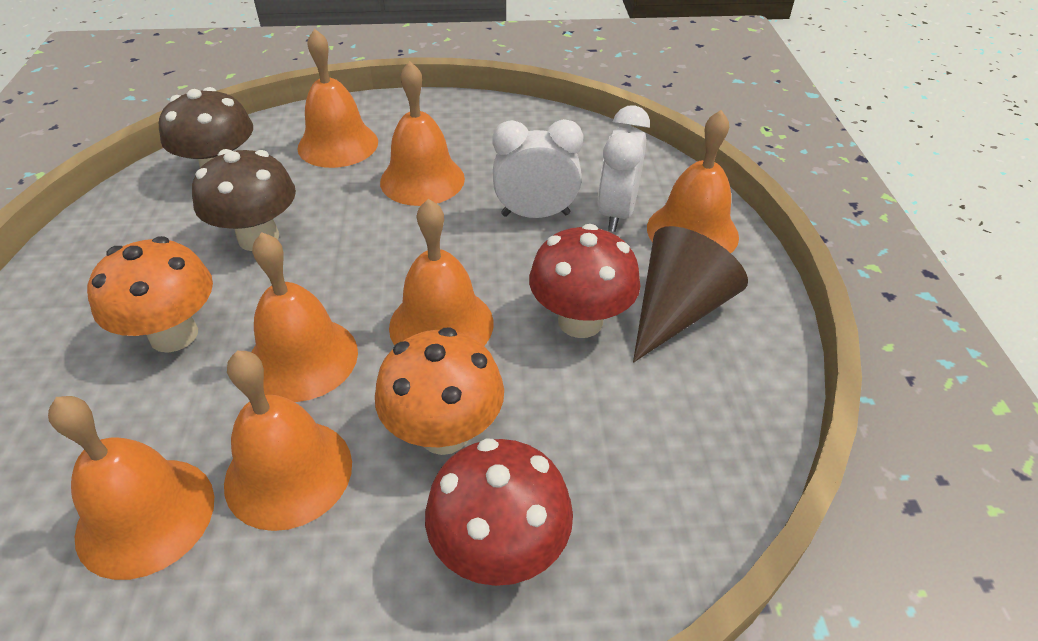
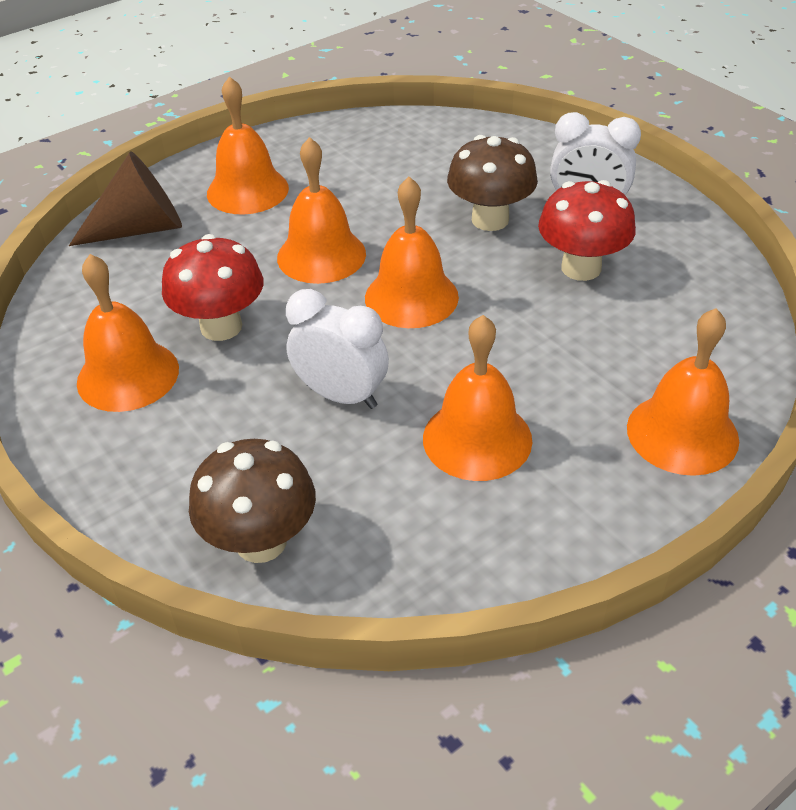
orange bell: [48,396,214,580] [224,350,352,531] [251,232,358,402] [297,29,378,168] [380,61,465,206] [389,199,494,346] [647,110,739,253] = 7 -> [77,254,179,412] [207,76,289,215] [277,137,366,284] [365,177,459,328] [423,315,532,481] [627,308,739,476] = 6
orange mushroom: [87,236,213,353] [375,327,504,455] = 2 -> none = 0

